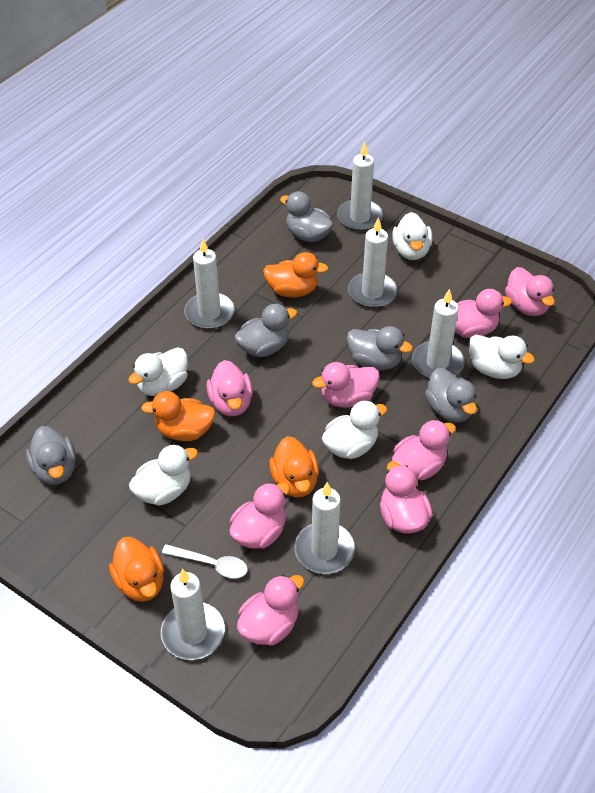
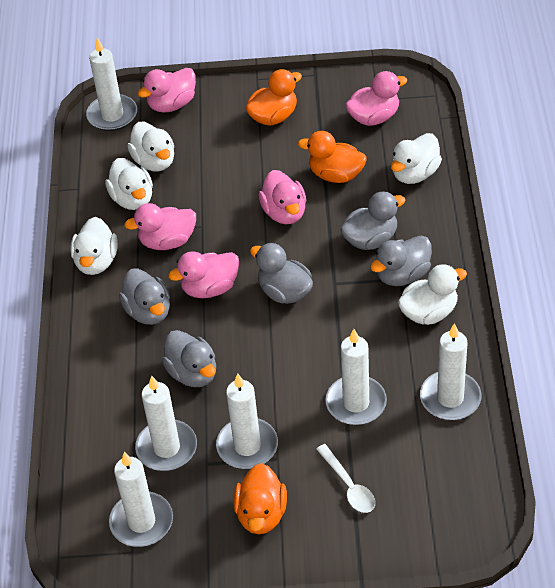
orange duck: [109,537,164,602] [141,391,216,441] [263,252,329,297] [269,436,319,497] = 4 -> [233,463,287,534] [245,69,302,126] [298,131,367,183] = 3
pink duck: [206,360,253,416] [229,483,290,549] [237,575,305,646] [312,362,380,408] [380,461,433,534] [392,420,456,480] [455,289,512,338] [505,267,555,316] = 8 -> [124,203,196,250] [138,68,196,113] [168,251,239,298] [258,170,306,224] [345,71,407,126] = 5

